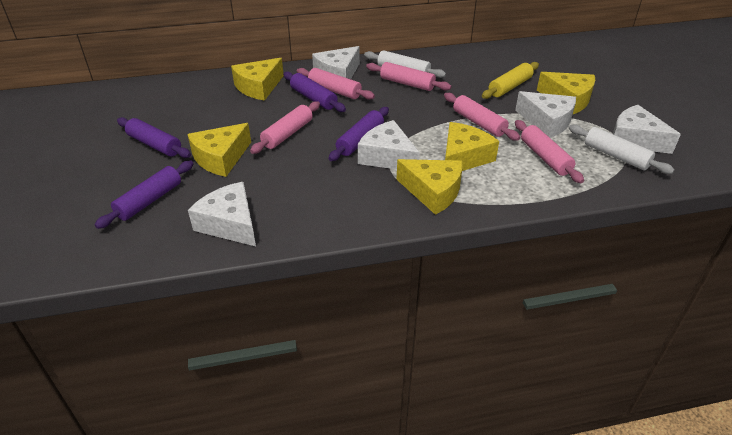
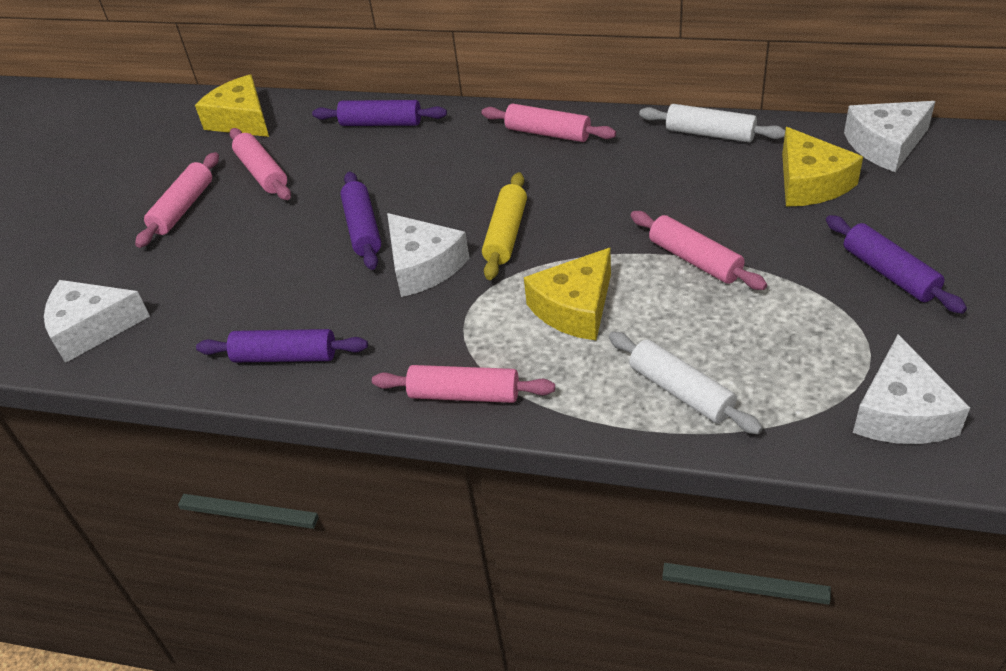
white cheese: [188,182,256,246] [312,46,360,79] [358,120,420,169] [515,91,576,138] [613,105,681,154] = 5 -> [44,280,150,363] [387,213,469,297] [844,101,935,172] [853,334,970,444] = 4
yellow cheese: [187,123,251,177] [231,58,284,101] [397,159,463,215] [445,122,499,171] [537,72,595,114] = 5 -> [195,74,269,137] [524,248,611,340] [782,127,863,207] = 3

